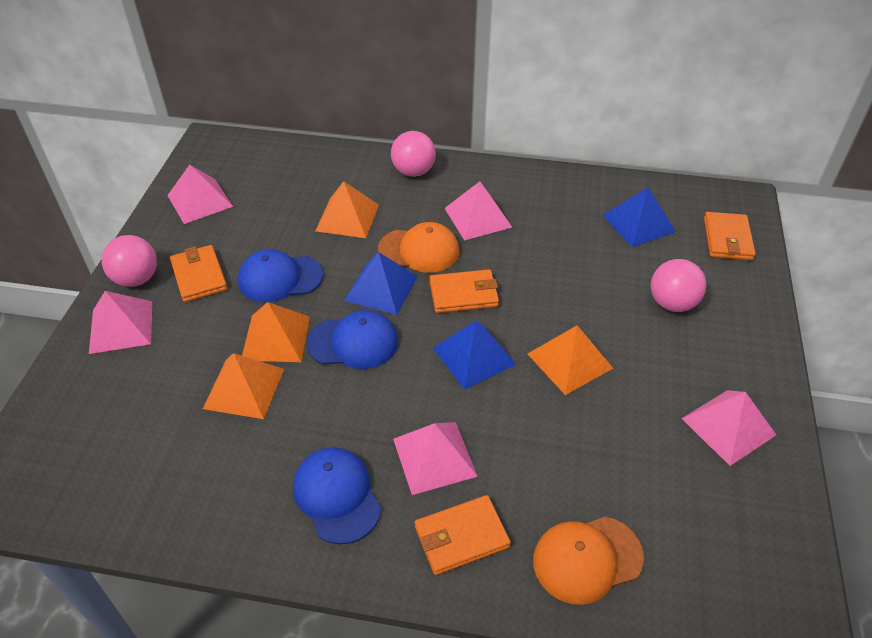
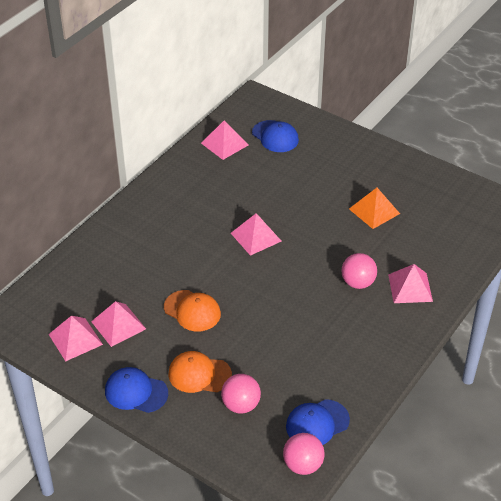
blue pyramid: [344,252,417,315] [433,320,516,390] [602,187,676,247] = 3 -> none = 0
orange pyramid: [203,353,284,419] [242,302,310,362] [316,181,379,238] [528,325,613,395] = 4 -> [349,188,400,229] = 1
orange wallet: [170,245,228,302] [415,495,511,575] [429,269,499,313] [704,212,756,260] = 4 -> none = 0

